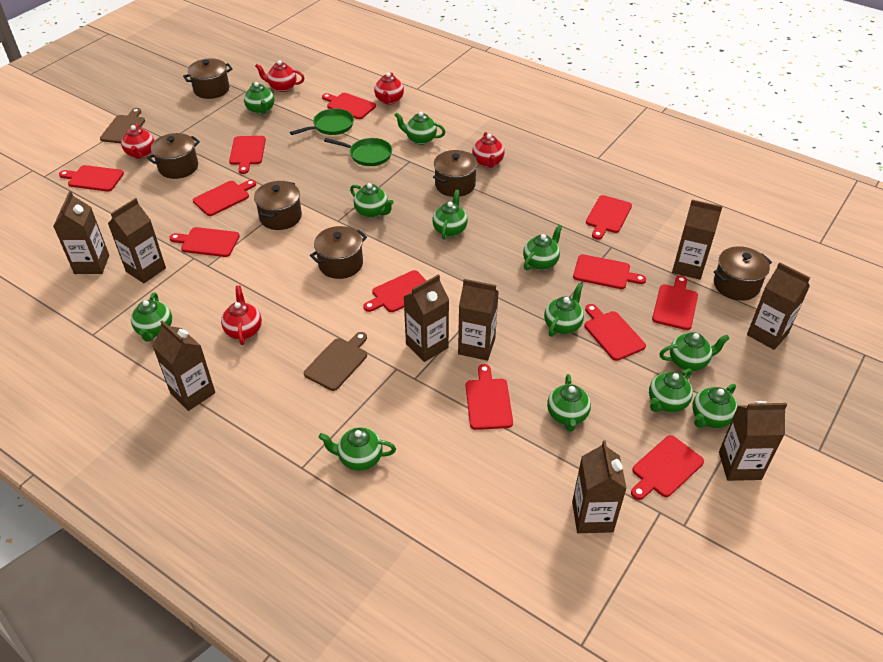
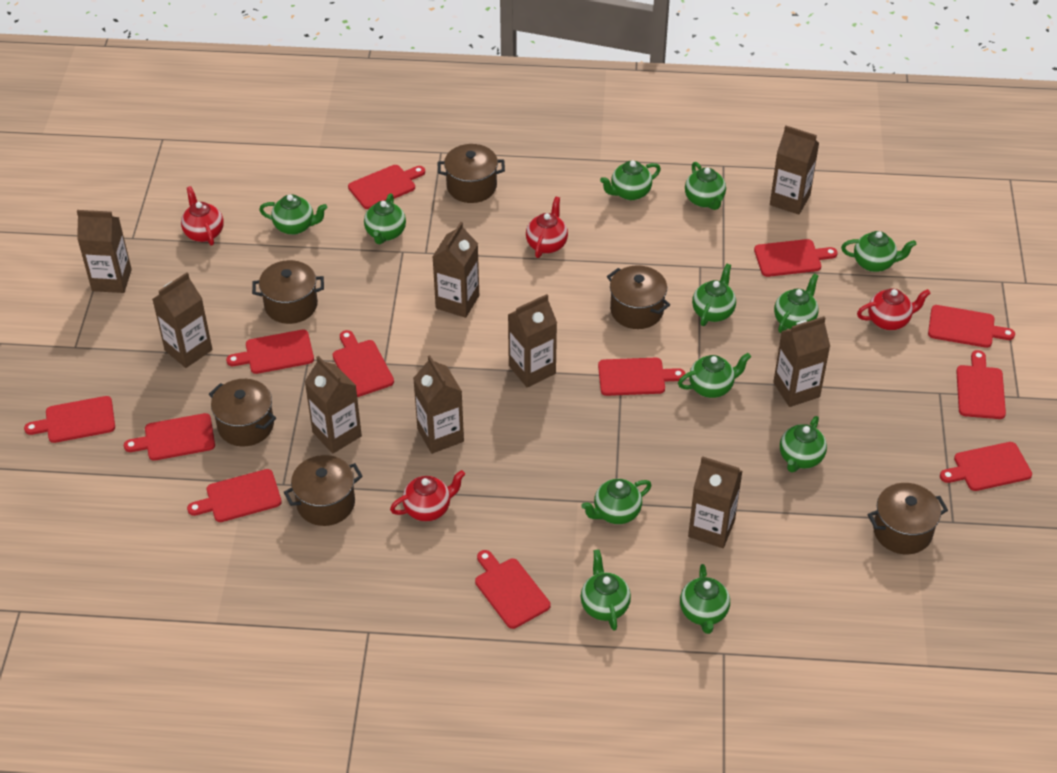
brown cutting board: [100,108,145,143] [304,332,367,391] = 2 -> none = 0
green pan: [290,109,354,135] [324,138,392,166] = 2 -> none = 0
red teapot: [121,124,154,159] [221,285,262,345] [255,60,304,92] [374,72,404,105] [472,132,505,168] = 5 -> [181,186,224,246] [390,470,465,521] [526,196,568,258] [857,289,931,330] = 4

